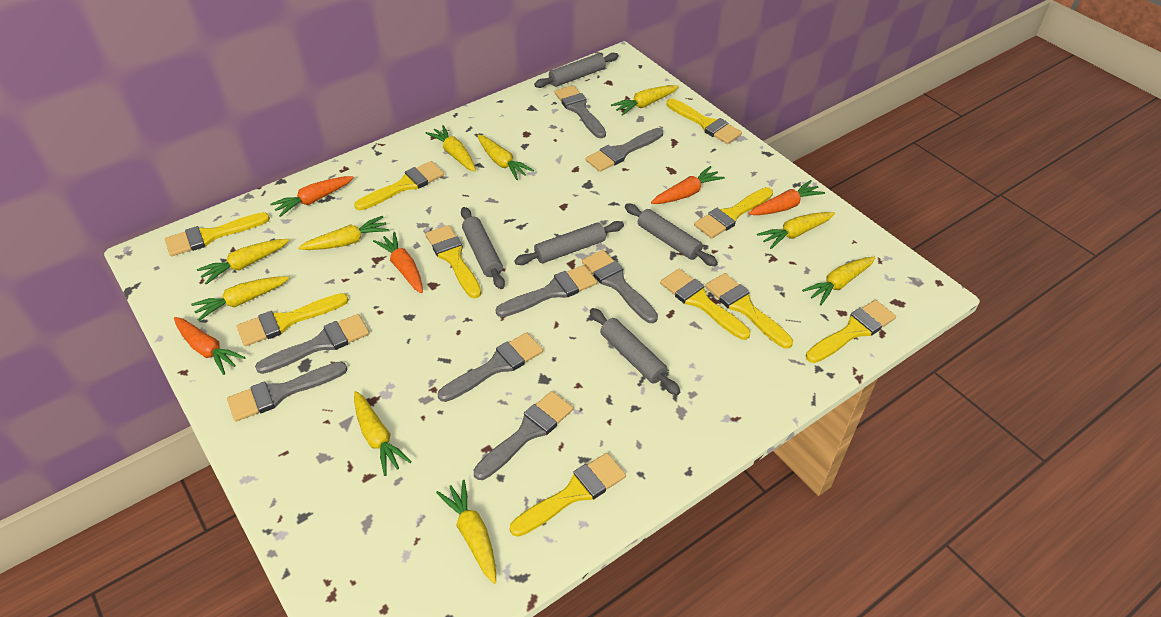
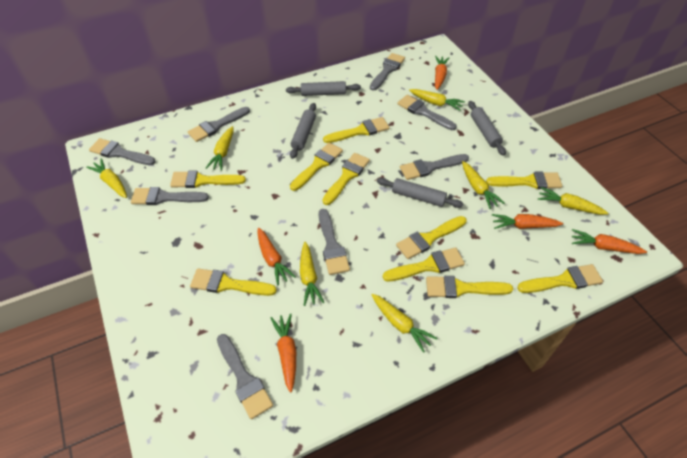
grey rolling pin: [461,207,505,289] [514,221,624,265] [534,53,619,88] [590,308,680,395] [625,204,718,266] = 5 -> [286,81,361,96] [290,103,316,159] [377,178,463,208] [468,101,506,156] = 4
yellow carrot: [191,276,289,321] [197,239,290,285] [298,216,389,250] [354,391,412,476] [425,125,476,172] [436,480,496,584] [477,135,534,180] [611,85,679,116] [757,212,835,249] [802,257,876,305] = 10 -> [86,159,127,198] [206,126,234,171] [300,242,324,306] [371,294,437,353] [409,89,465,111] [462,161,505,209] [538,187,609,215] = 7

